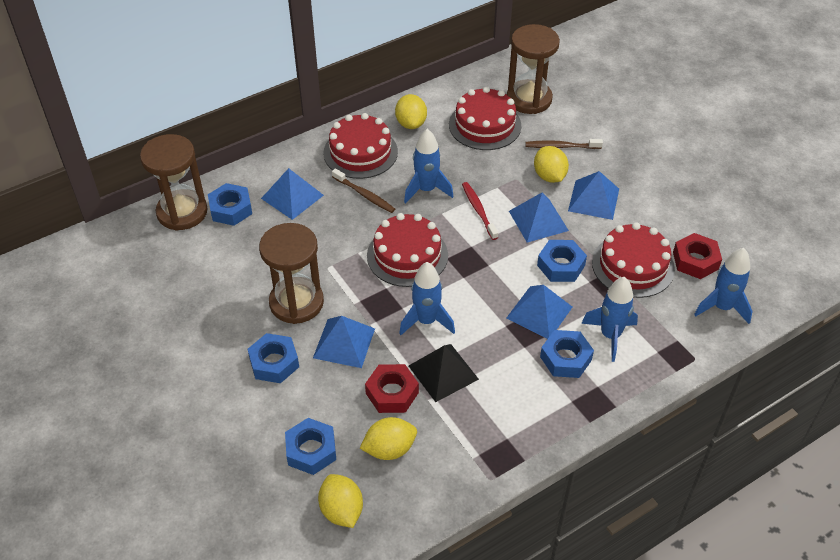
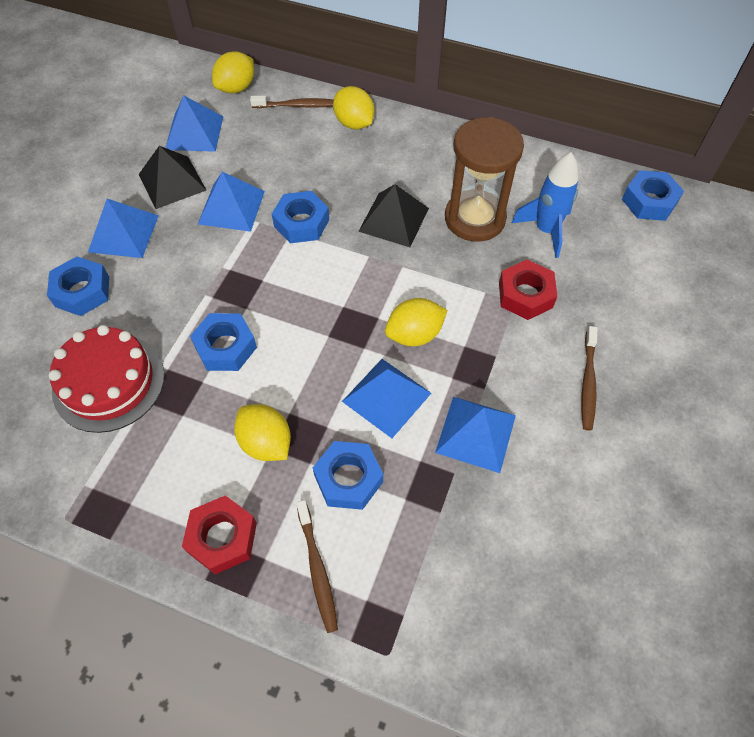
black pyramid: [409,344,479,402] = 1 -> [139,146,206,209] [358,184,429,247] = 2
blue rocket: [399,262,455,335] [404,129,453,203] [581,277,638,362] [694,248,753,324] = 4 -> [512,153,579,258] = 1
brown hourglass: [140,134,208,231] [259,223,324,324] [507,24,560,114] = 3 -> [445,117,524,242] = 1
brown toothbrush: [332,168,395,213] [525,139,603,149] = 2 -> [250,96,334,108] [296,500,338,633] [581,326,597,430] = 3
red cake: [323,113,398,179] [367,213,448,287] [449,86,521,150] [592,222,675,298] = 4 -> [49,325,164,433] = 1
red toothbrush: [462,182,498,240] = 1 -> none = 0

